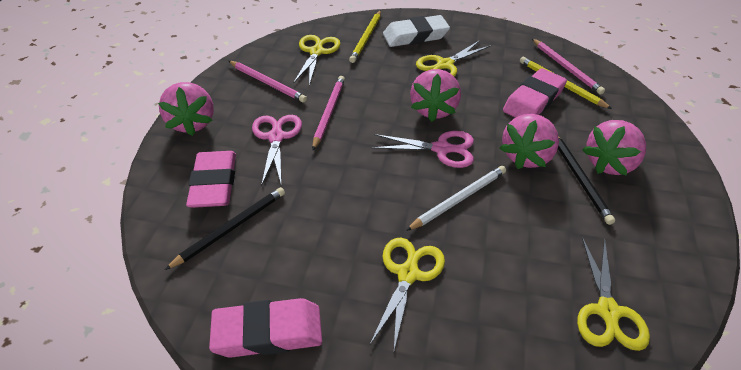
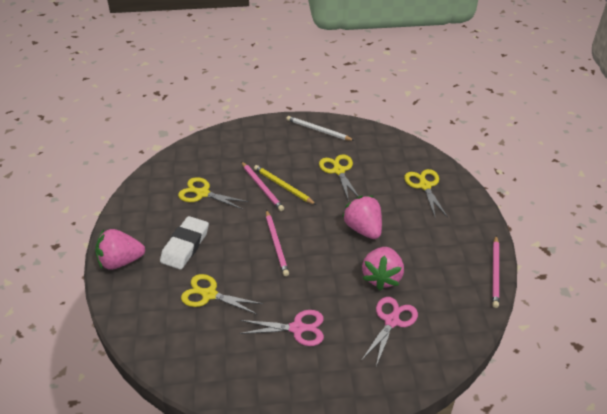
black pencil: [165,187,285,270] [558,136,615,225] = 2 -> none = 0
pink eraser: [186,151,236,208] [209,298,322,358] [503,68,567,118] = 3 -> none = 0
pink strawberry: [158,82,214,136] [410,69,461,122] [500,114,559,169] [583,120,646,176] = 4 -> [95,229,145,270] [342,196,382,239] [362,247,404,291] = 3
yellow pencil: [349,10,381,63] [520,57,612,109] = 2 -> [254,165,316,205] = 1

